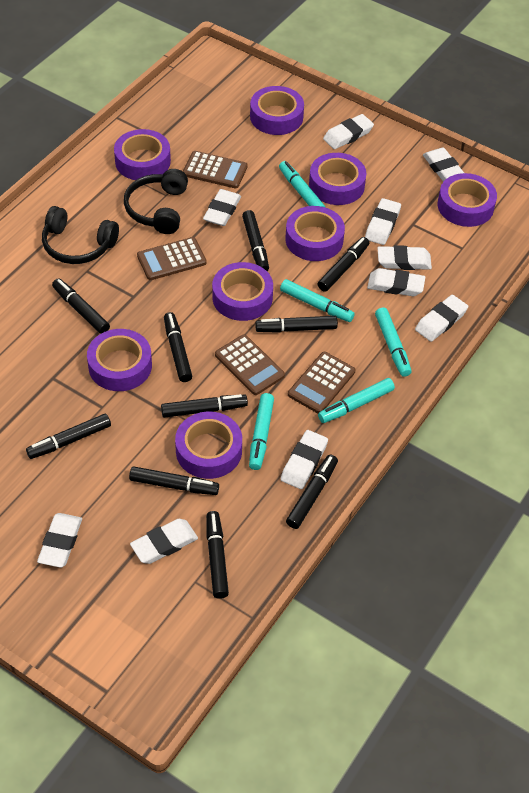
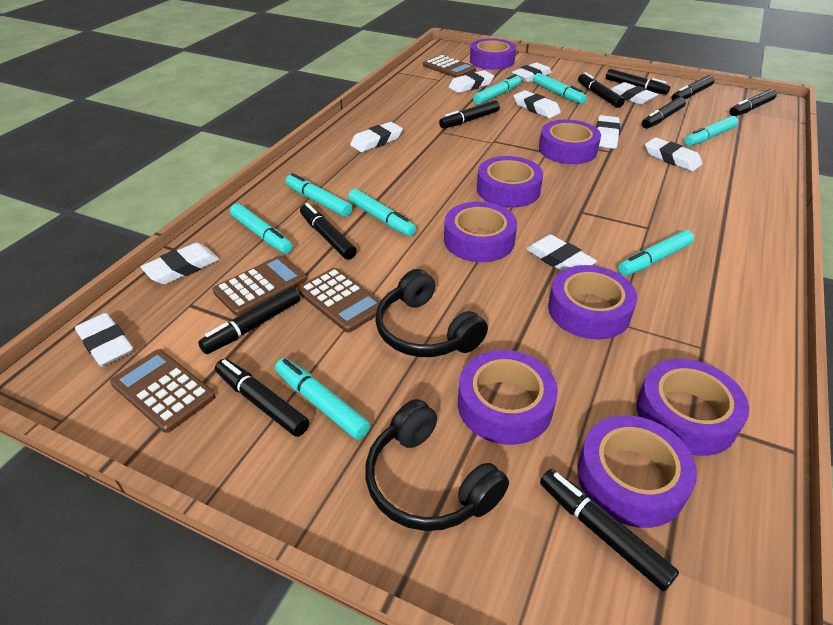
turquoise marker: [249,393,274,470] [279,161,326,208] [280,279,355,322] [318,378,395,423] [375,307,412,377] = 5 -> [230,203,293,254] [275,358,370,440] [286,173,352,217] [348,189,416,237] [473,74,521,105] [533,73,587,104] [618,230,694,276] [684,116,738,146] = 8

